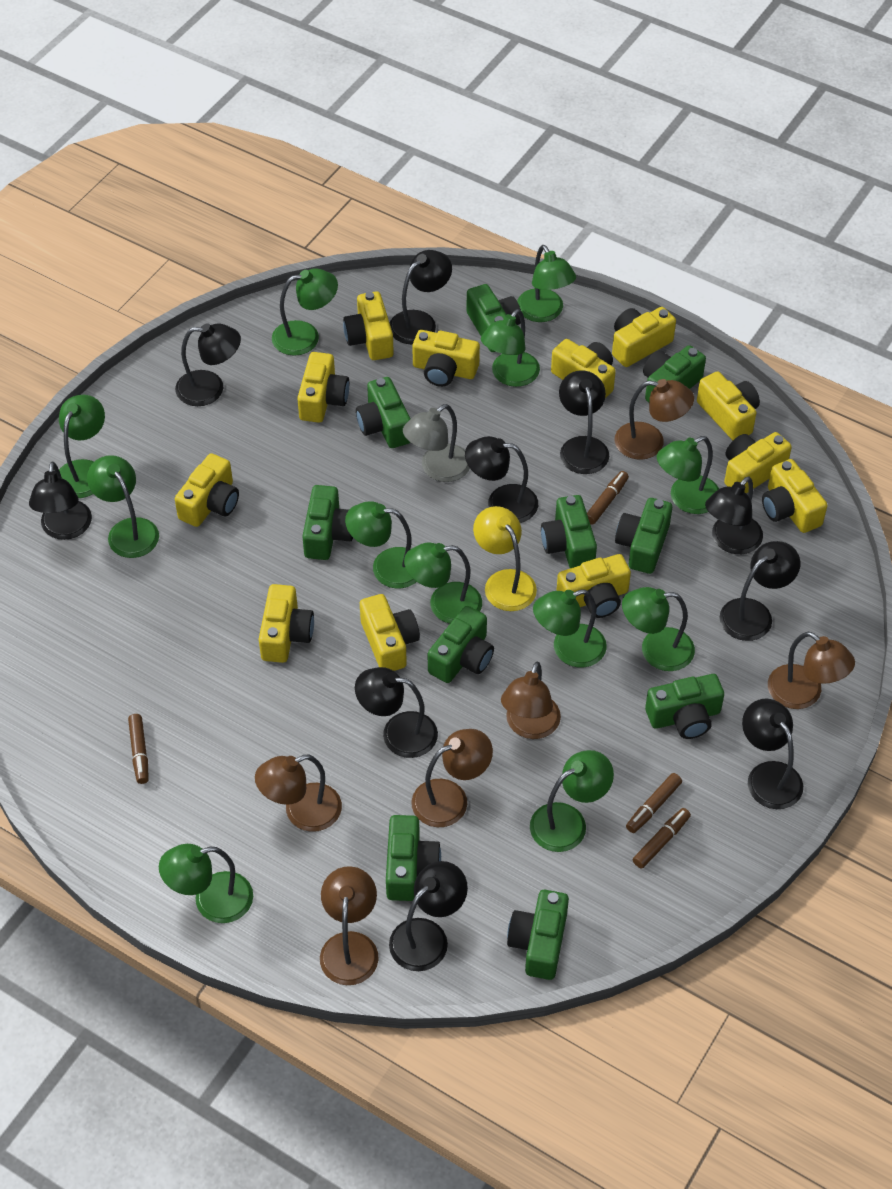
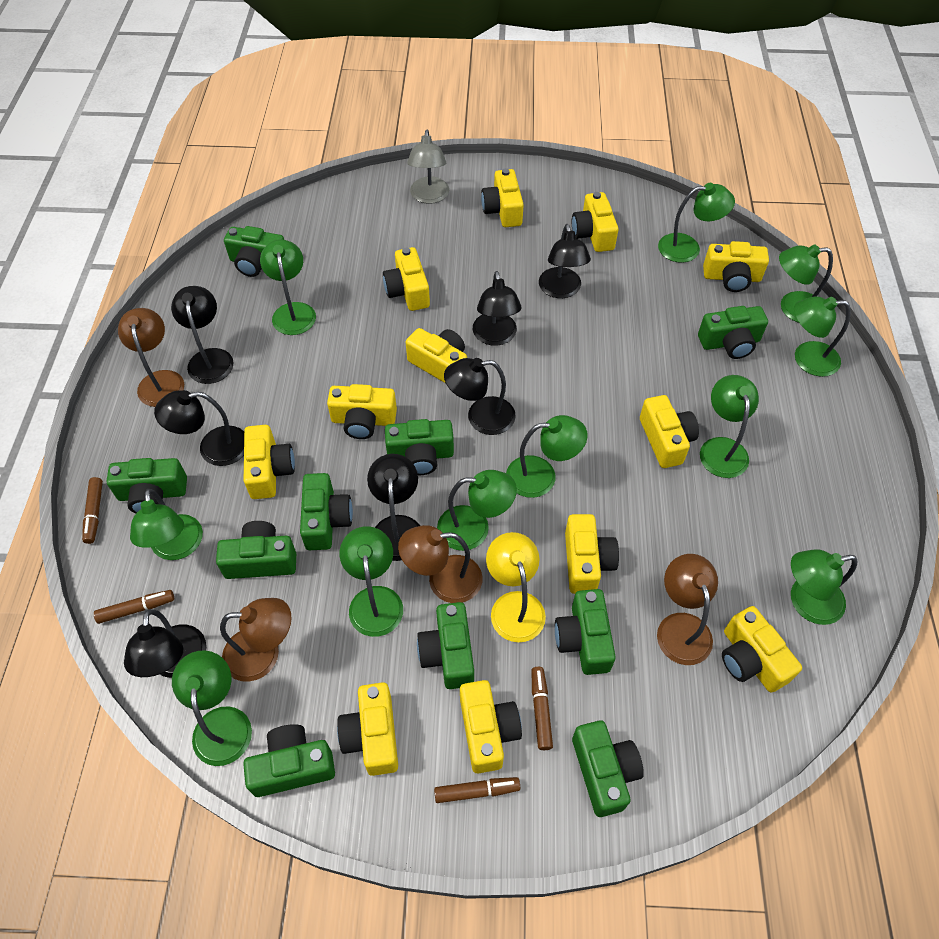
black lamp: [29,461,92,540] [175,323,241,406] [355,667,438,758] [389,861,468,971] [390,250,452,345] [465,436,538,523] [559,370,609,474] [705,476,763,554] [720,541,800,641] [742,698,803,809] = 10 -> [124,609,206,678] [154,390,244,466] [171,286,234,384] [367,454,420,561] [444,358,516,435] [473,271,521,346] [539,224,591,298] = 7
brown lamp: [255,755,342,832] [320,866,379,985] [411,729,493,827] [501,662,561,739] [615,379,694,460] [768,632,855,709] = 6 -> [118,308,184,407] [220,598,292,682] [398,525,483,603] [657,554,718,665] = 4
green lamp: [59,395,105,498] [87,455,159,558] [159,844,253,923] [272,268,338,356] [345,501,416,588] [404,542,482,624] [481,309,540,387] [517,245,576,322] [530,750,614,852] [533,589,607,667] [622,587,695,671] [657,436,719,514] = 12 -> [130,489,203,560] [172,650,252,766] [260,239,316,335] [340,526,403,637] [437,470,517,551] [506,415,588,498] [658,183,735,263] [700,375,759,478] [779,244,833,323] [791,549,857,625] [794,296,851,377] = 11

